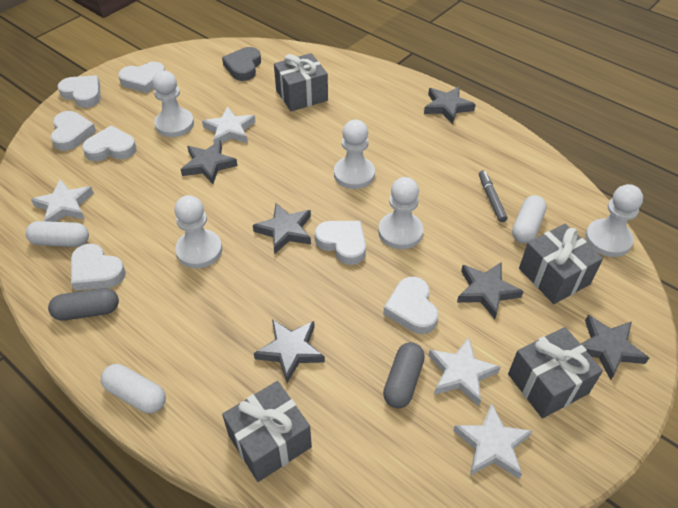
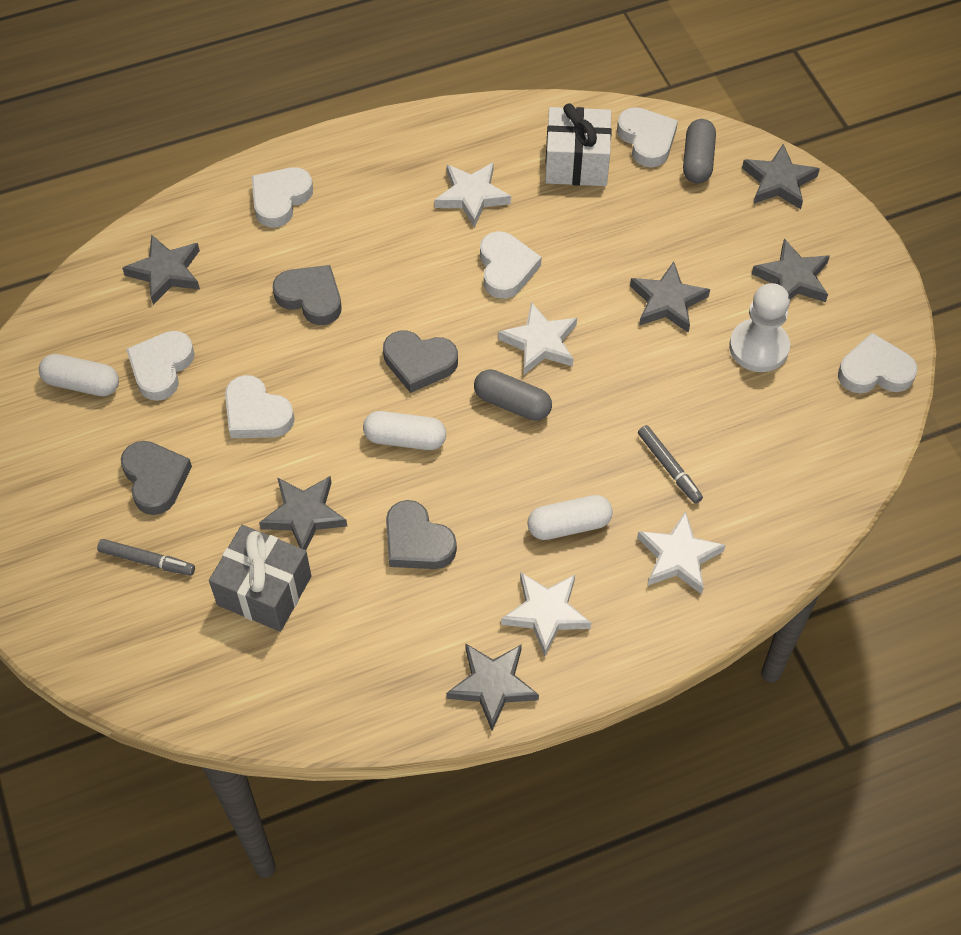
grey gift: [222,381,312,482] [274,53,328,111] [508,327,603,418] [519,224,603,304] = 4 -> [209,525,312,632] = 1
grey heart: [222,47,261,81] = 1 -> [121,441,192,515] [273,265,341,325] [383,331,458,393] [386,500,457,569] = 4
grey marker: [479,170,507,222] = 1 -> [97,539,195,576] [638,425,703,504] = 2
white gift: none = 0 -> [545,104,612,186] = 1
white heart: [51,111,96,151] [58,75,101,108] [71,244,126,291] [82,125,137,161] [118,62,165,93] [315,221,366,265] [383,277,439,334] = 7 -> [126,331,195,401] [225,375,295,438] [252,167,313,227] [480,231,542,299] [617,107,678,167] [838,333,917,393] = 6
white pawn: [152,70,194,137] [174,195,222,268] [334,120,375,189] [378,177,423,249] [585,184,643,257] = 5 -> [729,283,790,372] = 1

